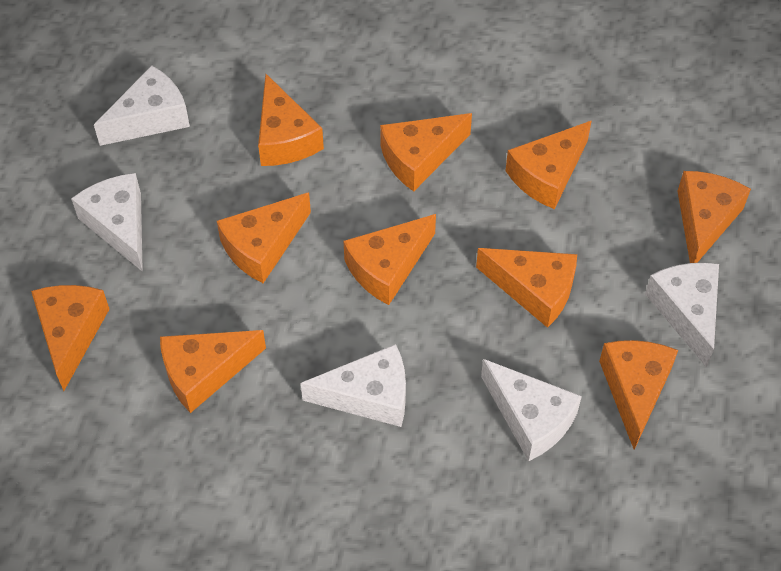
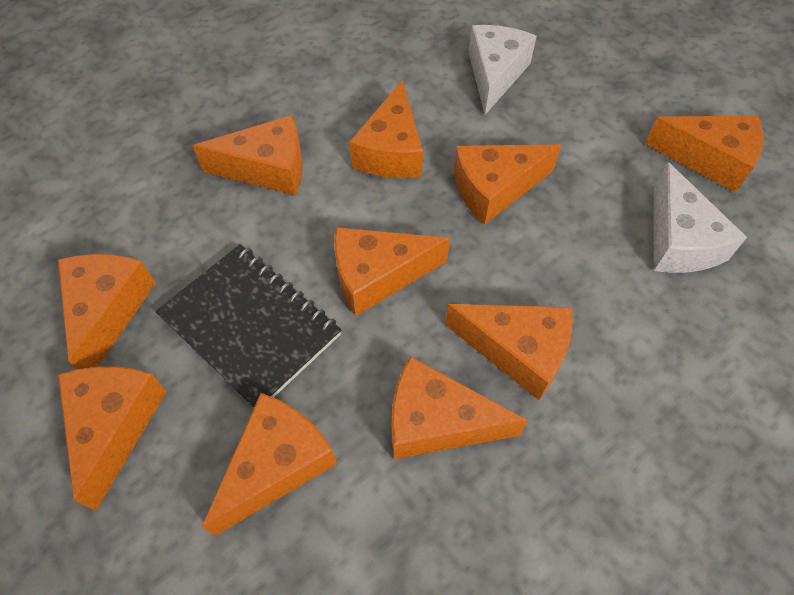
black notebook: none = 0 -> [155,244,341,407] = 1
white cheese: [71,173,143,272] [94,65,190,146] [301,344,406,427] [481,359,582,461] [645,263,719,368] = 5 -> [469,25,537,115] [654,162,747,273] = 2

